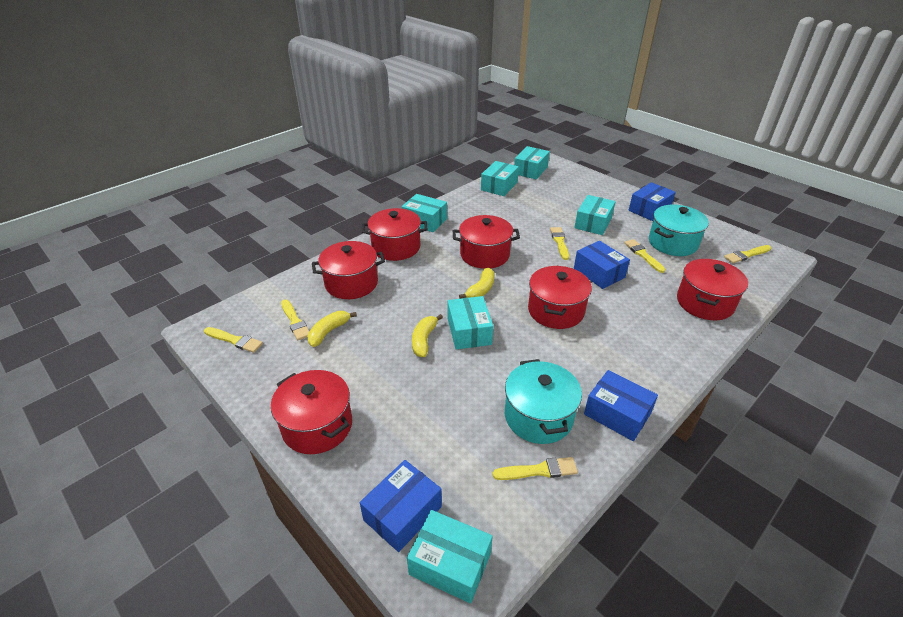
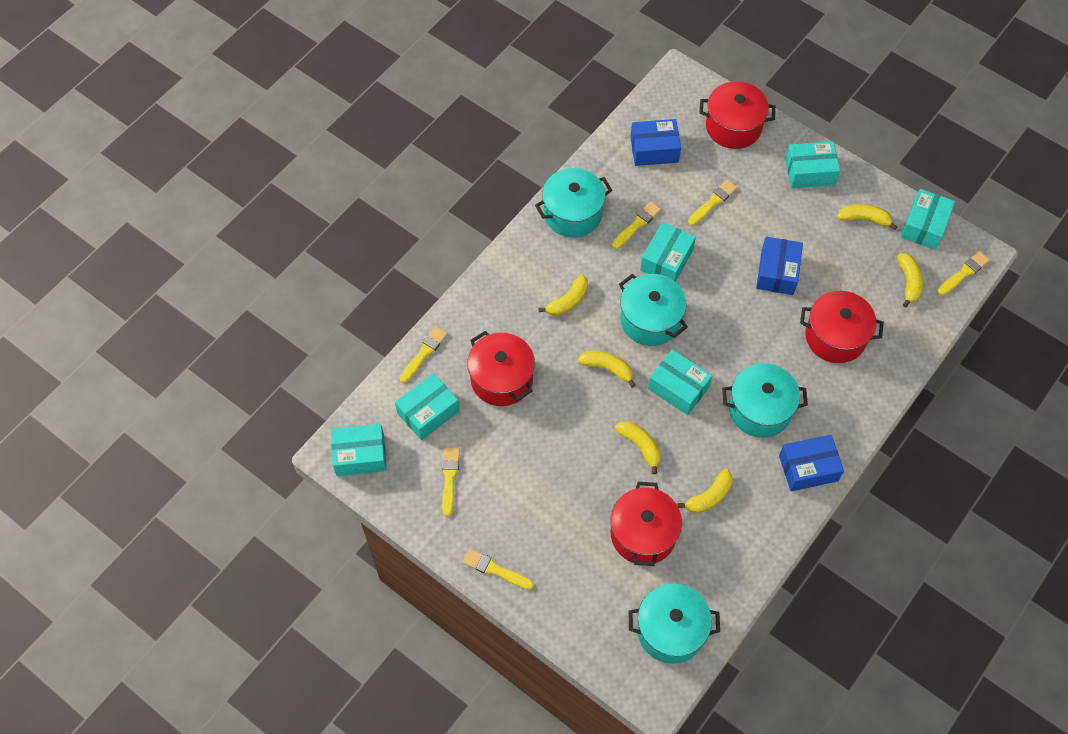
blue box: [360,460,442,552] [574,241,630,289] [584,370,658,441] [629,182,676,221] = 4 -> [630,119,681,166] [756,237,803,295] [779,435,844,491] = 3
red pot: [271,370,352,454] [312,241,385,299] [361,208,428,261] [453,215,520,269] [528,266,592,329] [677,259,748,320] = 6 -> [467,331,535,406] [610,482,682,566] [700,81,775,149] [800,291,884,363] = 4
turquoise pot: [505,359,582,444] [649,205,709,256] = 2 -> [535,168,612,238] [619,274,688,346] [629,584,720,664] [722,363,808,438] = 4
yellow banana: [307,311,357,347] [412,314,443,357] [459,268,495,299] = 3 -> [539,274,588,316] [578,351,635,388] [615,421,661,474] [677,469,733,513] [837,204,897,230] [897,253,923,307] = 6

